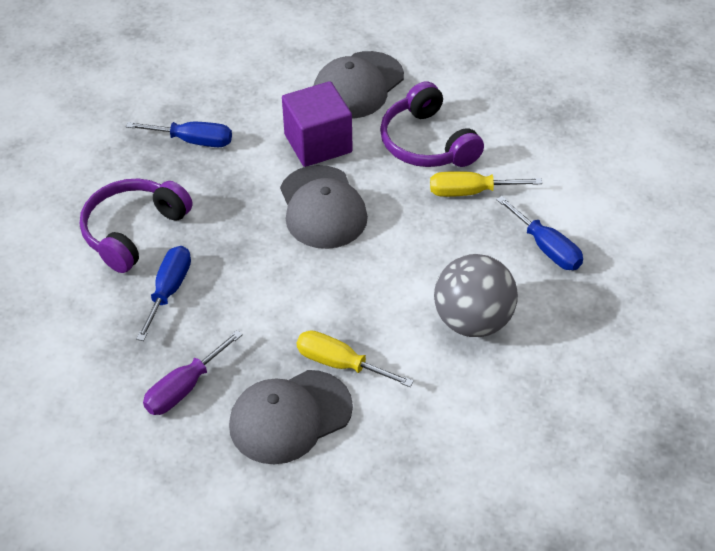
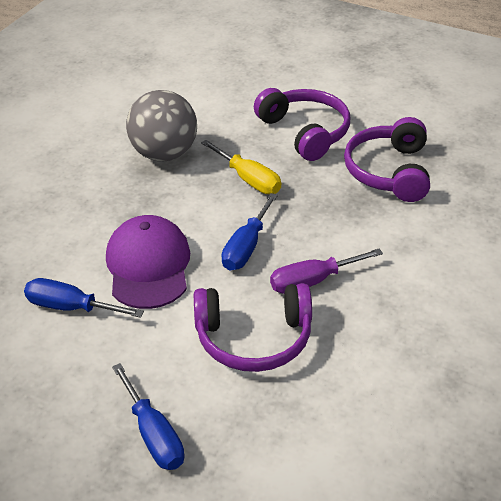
grey cap: [229,370,353,464] [280,165,368,249] [314,51,404,119] = 3 -> none = 0
purple cap: none = 0 -> [106,215,190,309] = 1
purple cube: [282,81,353,167] = 1 -> none = 0
purple headphones: [80,179,193,273] [380,82,484,167] = 2 -> [194,283,312,372] [254,88,350,161] [344,117,430,202] = 3
yellow screwdriver: [297,330,414,387] [430,171,542,197] = 2 -> [201,140,281,194] = 1

